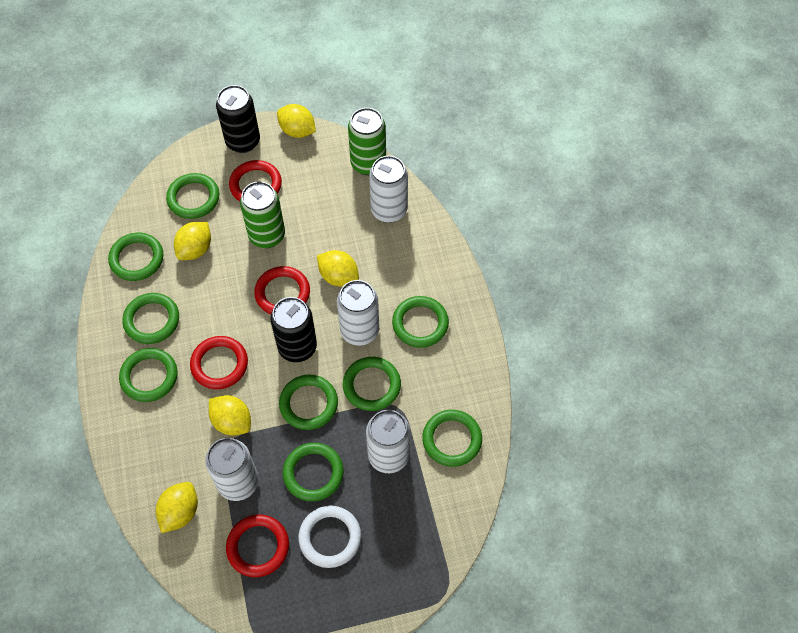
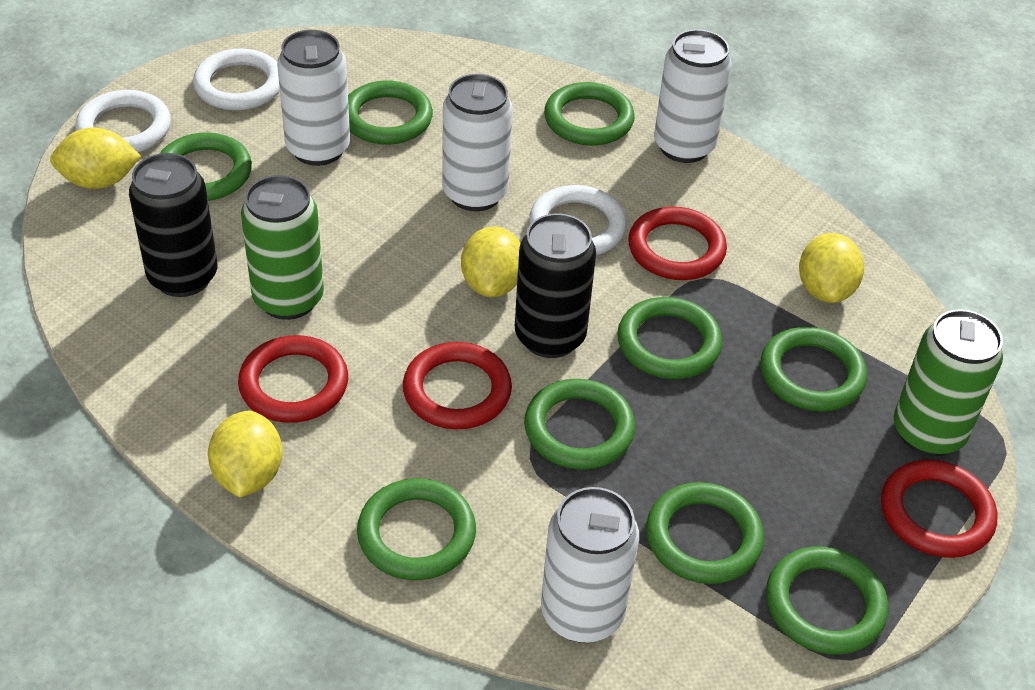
white ring: [298,506,361,568] = 1 -> [75,90,171,153] [193,49,280,111] [529,185,627,255] = 3
yellow lemon: [156,482,198,533] [174,222,211,260] [209,395,251,436] [277,104,316,138] [317,250,359,287] = 5 -> [50,127,141,189] [208,411,282,498] [461,227,520,297] [799,233,864,303] = 4

